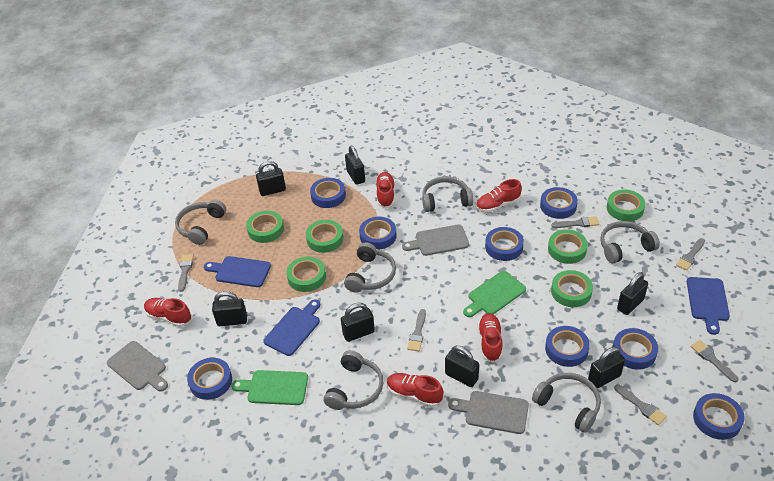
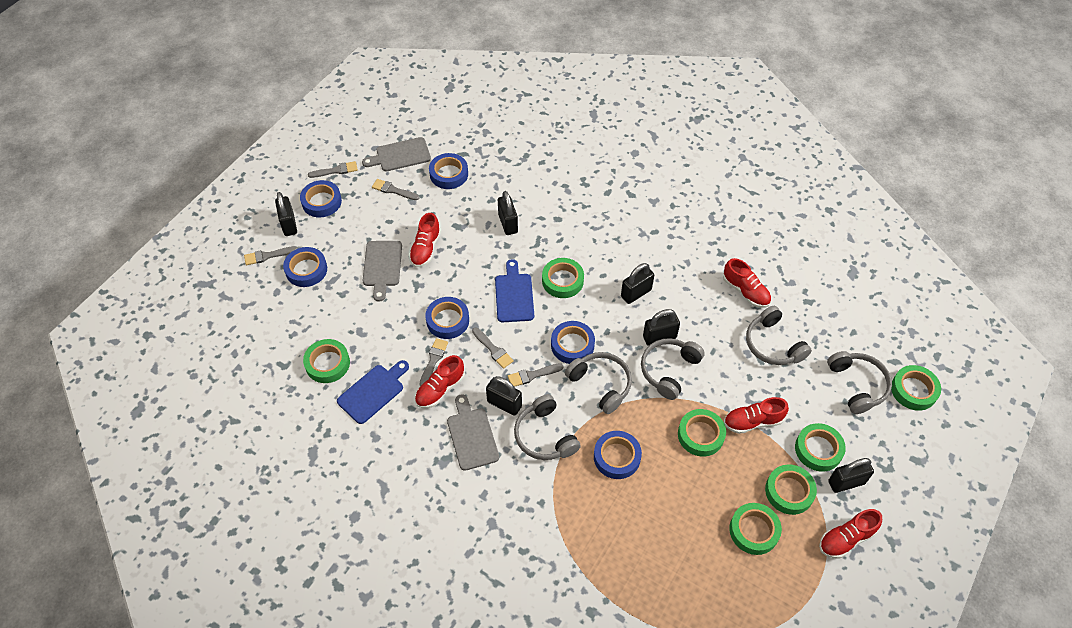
black padlock: [212,291,247,326] [256,161,286,196] [341,303,375,342] [345,146,365,185] [445,346,479,387] [588,347,625,388] [617,272,648,315] = 7 -> [275,192,297,236] [486,376,522,416] [498,191,518,235] [621,263,654,304] [643,309,680,346] [828,458,874,493] = 6
blue cutting board: [204,256,271,287] [264,299,320,356] [687,277,730,335] = 3 -> [337,360,409,424] [495,259,534,322] = 2
blue tape: [187,358,232,400] [310,178,346,208] [359,217,397,249] [485,227,524,261] [540,187,578,219] [545,326,590,367] [613,328,658,370] [693,393,745,440] = 8 -> [283,247,327,287] [300,180,342,217] [425,297,469,339] [429,153,468,189] [551,321,595,364] [594,431,642,479] = 6
green cutting board: [231,370,308,405] [463,271,526,317] = 2 -> none = 0
green tape: [246,211,284,243] [286,257,326,292] [306,220,343,253] [548,229,588,264] [551,270,593,307] [607,189,646,221] = 6 -> [303,339,350,383] [542,258,584,298] [678,409,726,456] [729,503,782,555] [765,465,817,515] [795,423,846,472] [891,365,941,411] = 7
grey headphones: [175,200,226,245] [323,350,383,410] [344,242,396,293] [422,176,473,212] [532,373,601,433] [600,221,660,263] = 6 -> [514,394,581,460] [565,352,632,414] [641,338,705,400] [746,306,812,365] [827,351,892,414] = 5

